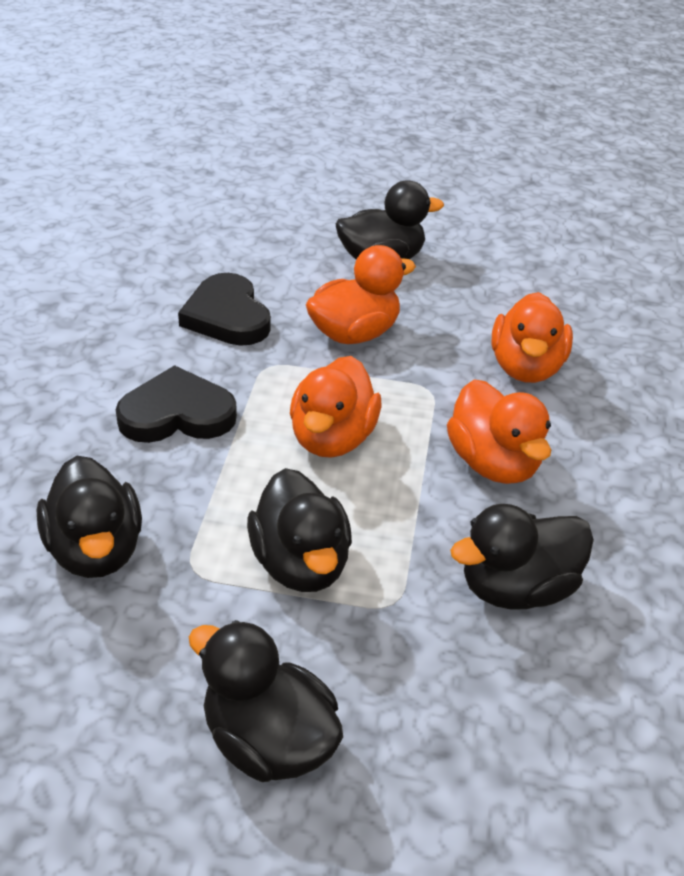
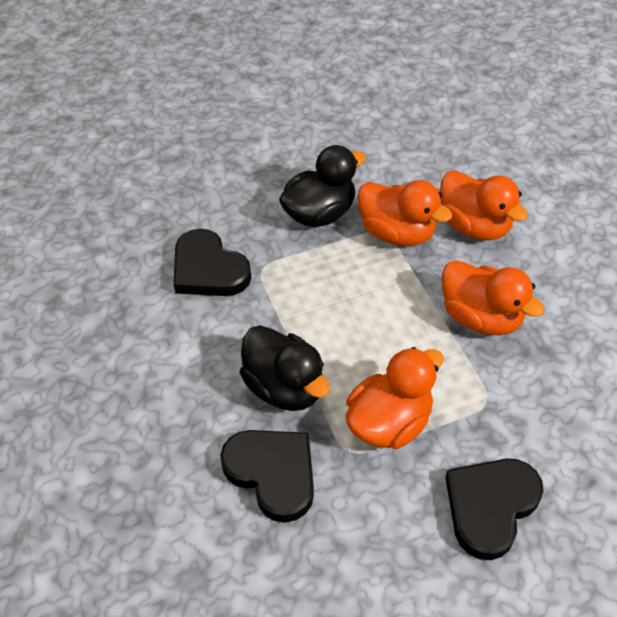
black duck: [37,456,142,578] [189,620,343,782] [247,468,352,592] [336,181,444,260] [450,504,594,610] = 5 -> [240,325,330,411] [279,145,366,227] = 2
black heart: [116,365,237,443] [178,273,271,346] = 2 -> [173,229,252,296] [220,430,314,523] [445,459,544,560] = 3

